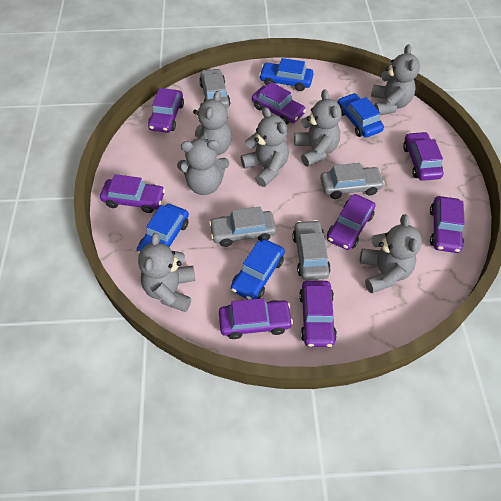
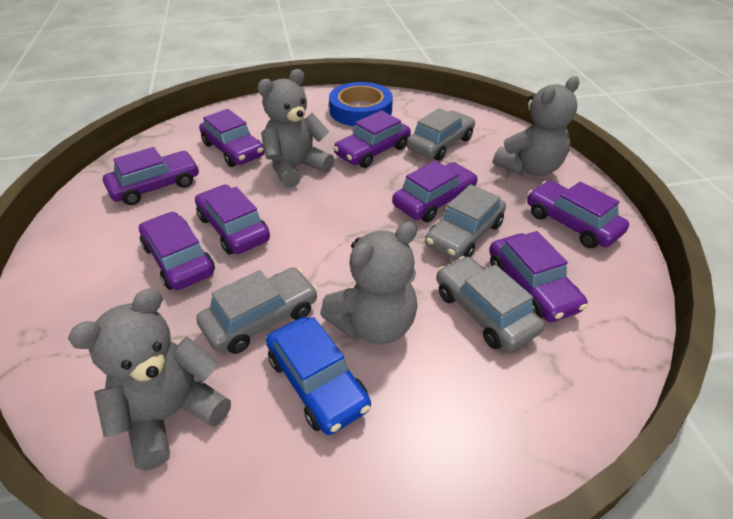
blue car: [137,204,189,254] [231,239,285,300] [259,58,313,91] [337,93,384,138] = 4 -> [266,317,371,435] = 1
blue tape: none = 0 -> [329,82,393,126] = 1
grey teddy bear: [138,233,195,312] [177,138,229,195] [193,91,232,155] [241,107,289,187] [294,90,342,167] [360,214,422,293] [371,44,420,115] = 7 -> [68,288,231,470] [257,69,334,188] [320,221,417,344] [493,76,579,176] = 4

